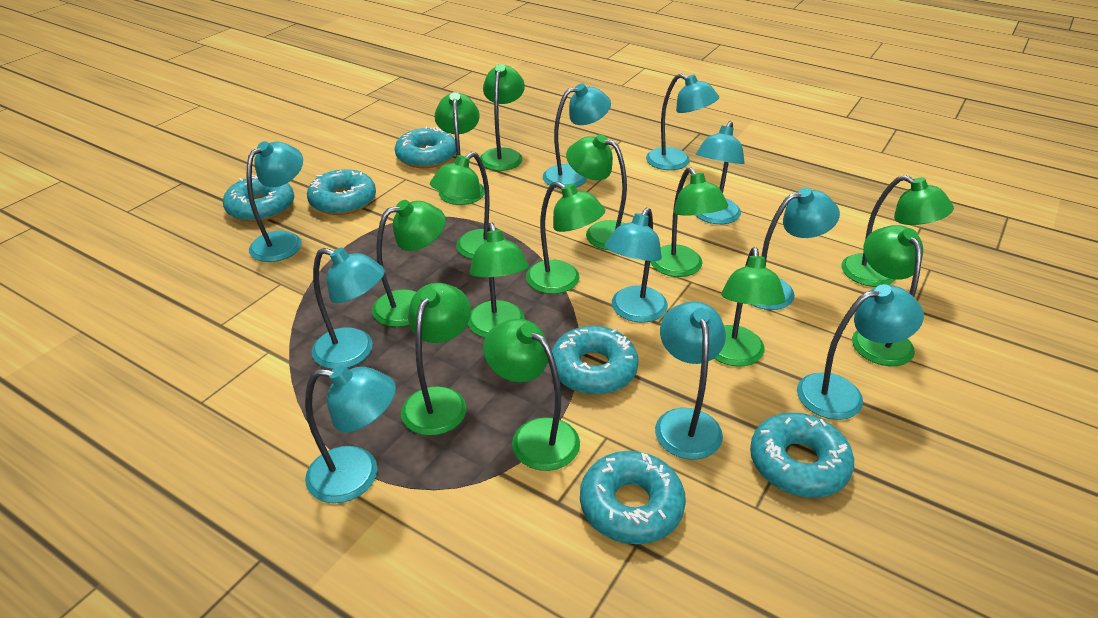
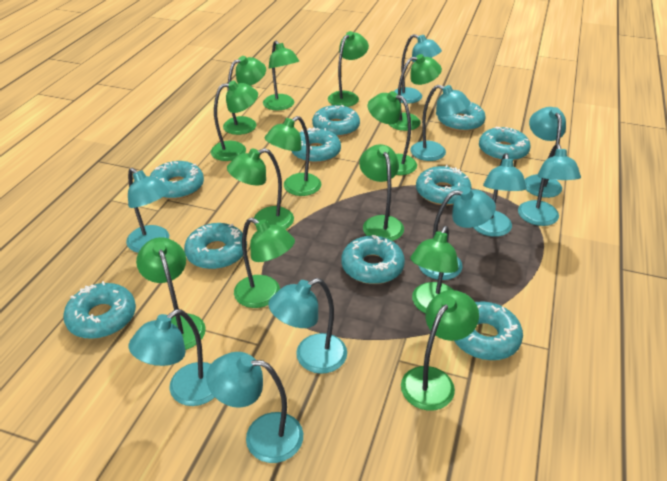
turquoise donut: [223,174,294,222] [307,169,376,215] [395,126,456,168] [552,326,639,395] [580,451,686,544] [750,412,854,498] = 6 -> [63,281,136,339] [150,161,204,199] [184,223,247,270] [292,127,341,163] [312,105,360,137] [342,235,405,284] [416,165,472,205] [438,102,486,132] [454,301,523,361] [479,127,531,161] = 10

